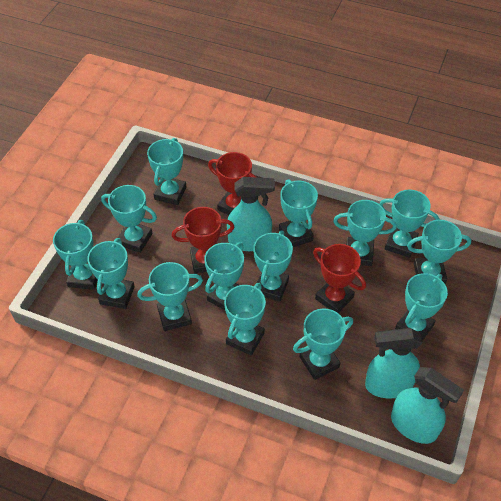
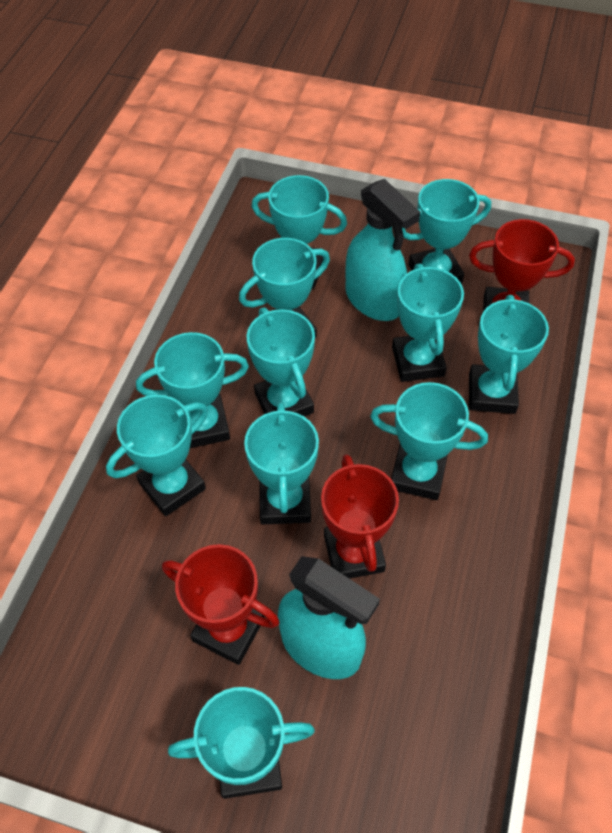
turquoise spray bottle: [227,177,275,251] [365,328,422,398] [391,367,464,444] = 3 -> [278,556,380,679] [346,179,420,321] = 2
turquoise trophy: [53,220,98,290] [87,238,135,309] [101,185,157,253] [137,262,203,331] [147,138,187,205] [204,242,244,310] [224,283,266,355] [253,231,293,302] [279,179,318,247] [293,309,353,380] [333,200,397,266] [379,190,440,258] [395,273,448,341] [407,220,471,284] = 14 -> [106,395,208,516] [136,332,249,448] [168,687,315,799] [239,238,330,338] [244,402,319,525] [247,307,315,416] [251,175,347,289] [370,382,488,500] [392,263,464,382] [402,179,491,284] [469,295,549,414] = 11

